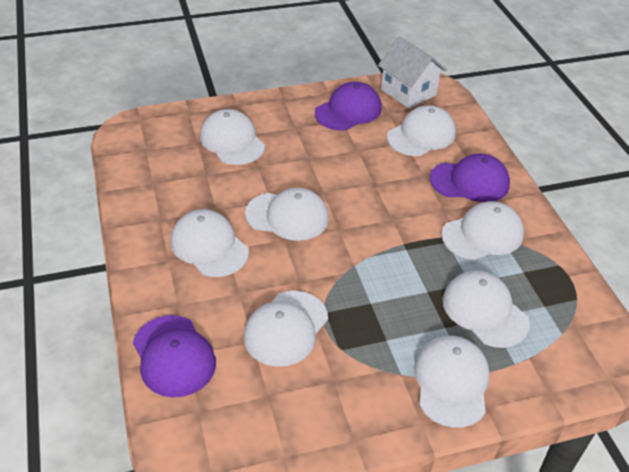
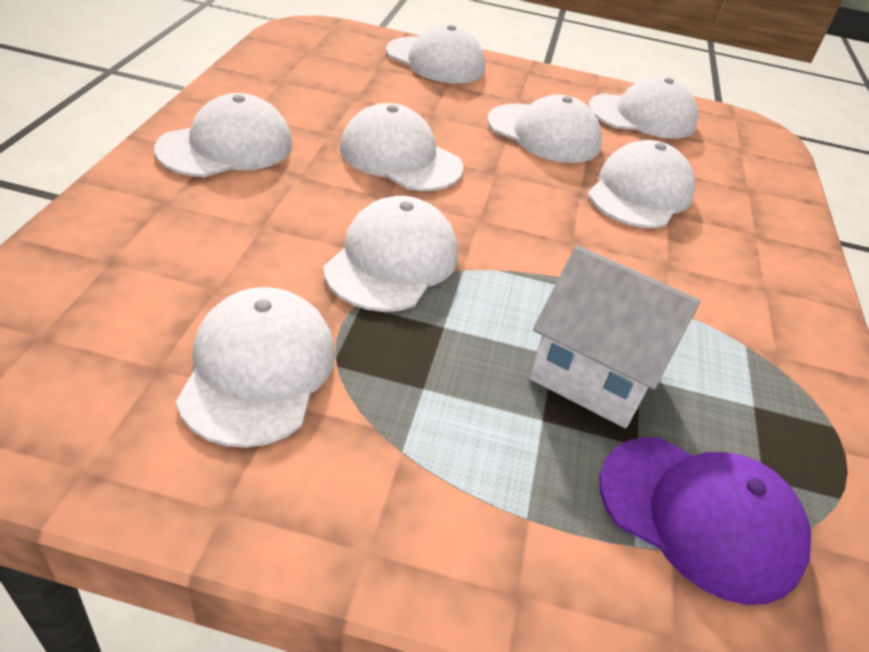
purple cap: [133,315,216,397] [315,82,382,131] [430,153,510,202] = 3 -> [600,437,811,605] = 1

